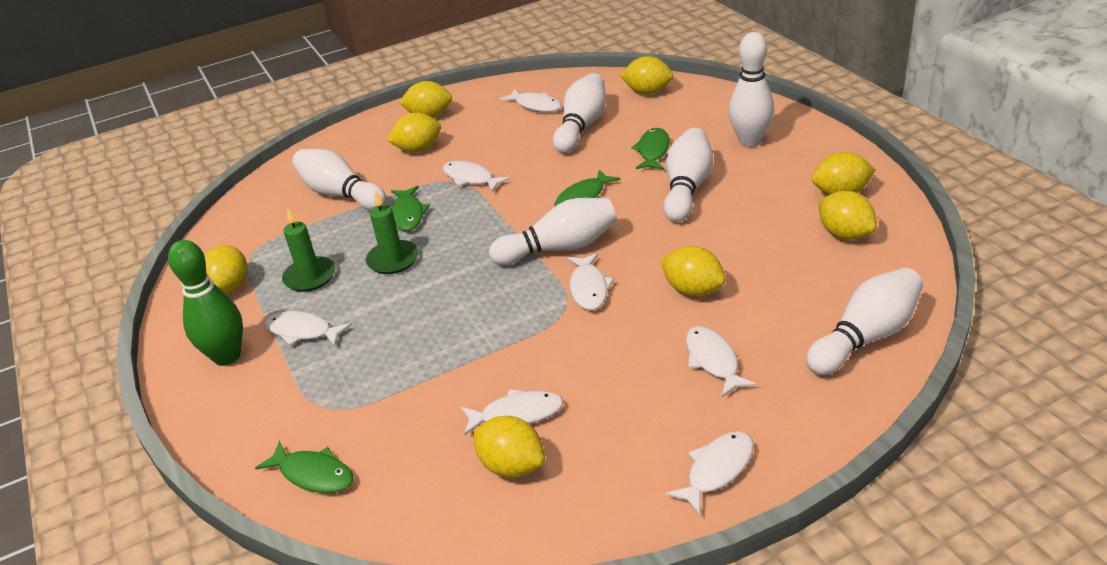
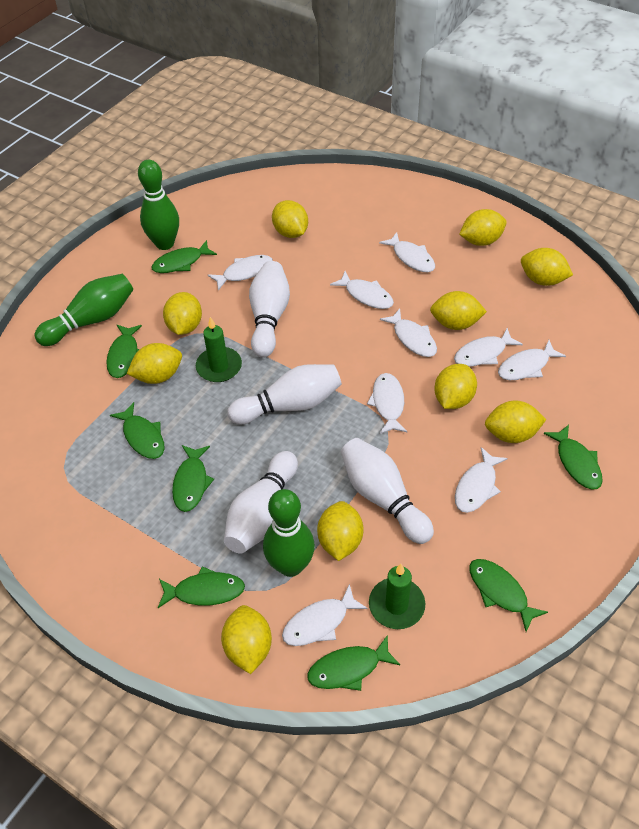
green bowling pin: [168,240,243,366] = 1 -> [34,274,133,346] [138,160,179,250] [263,489,315,577] = 3
green fish: [255,441,354,493] [391,186,430,231] [554,170,621,206] [631,128,670,169] = 4 -> [106,325,142,378] [110,402,165,459] [152,240,217,273] [158,566,245,608] [172,445,214,512] [307,635,400,691] [469,559,548,632] [543,425,603,489] = 8
white bowling pin: [292,149,387,211] [489,198,617,265] [553,73,606,153] [663,128,713,222] [728,32,774,147] [806,268,923,375] = 6 -> [224,451,298,554] [227,364,342,424] [249,261,290,358] [341,438,434,544] = 4
white fish: [265,311,352,346] [442,161,510,193] [461,389,564,436] [500,89,562,112] [567,253,614,310] [665,431,754,515] [686,326,757,397] = 7 -> [208,255,273,291] [282,583,368,646] [330,271,394,309] [367,373,408,434] [379,232,435,272] [380,309,437,357] [454,328,523,367] [455,447,508,513] [498,340,566,380] = 9
yellow lemon: [204,245,248,294] [387,113,441,152] [399,81,452,118] [473,416,545,478] [620,56,673,94] [660,246,726,297] [812,152,876,195] [819,191,877,240] = 8 -> [127,343,182,384] [163,292,202,335] [221,605,272,674] [272,200,308,238] [317,501,363,561] [430,291,487,330] [434,364,477,409] [459,209,507,246] [485,400,547,443] [521,248,573,286] = 10

